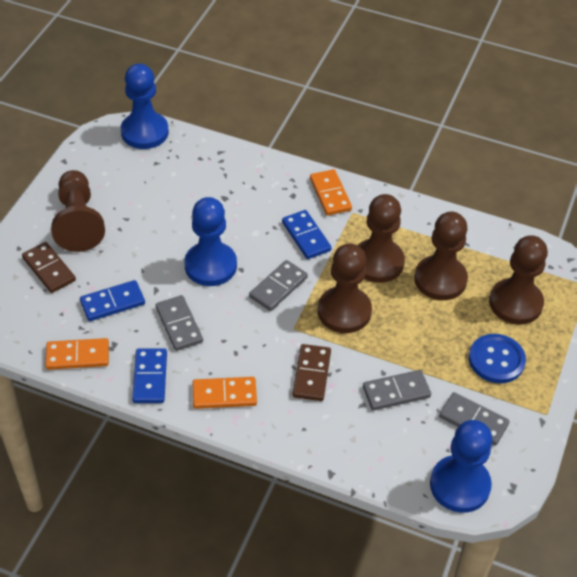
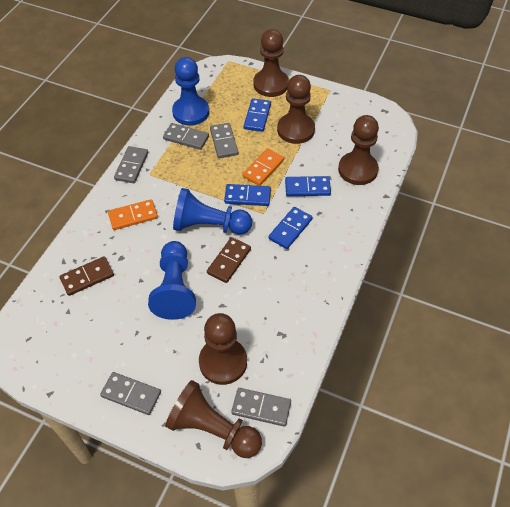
blue button: [469,334,526,383] = 1 -> none = 0
blue domino: [80,280,145,321] [132,348,167,403] [282,210,332,259] = 3 -> [224,184,271,206] [244,98,271,132] [268,207,313,249] [285,176,331,196] = 4
grey domino: [155,295,203,351] [249,260,308,311] [363,370,431,410] [439,392,510,446] = 4 -> [100,372,161,415] [114,146,148,183] [163,123,209,150] [210,123,239,158] [231,388,291,427] = 5
orange domino: [45,338,109,370] [193,377,257,409] [310,169,352,216] = 3 -> [108,199,158,230] [242,148,284,186] = 2

